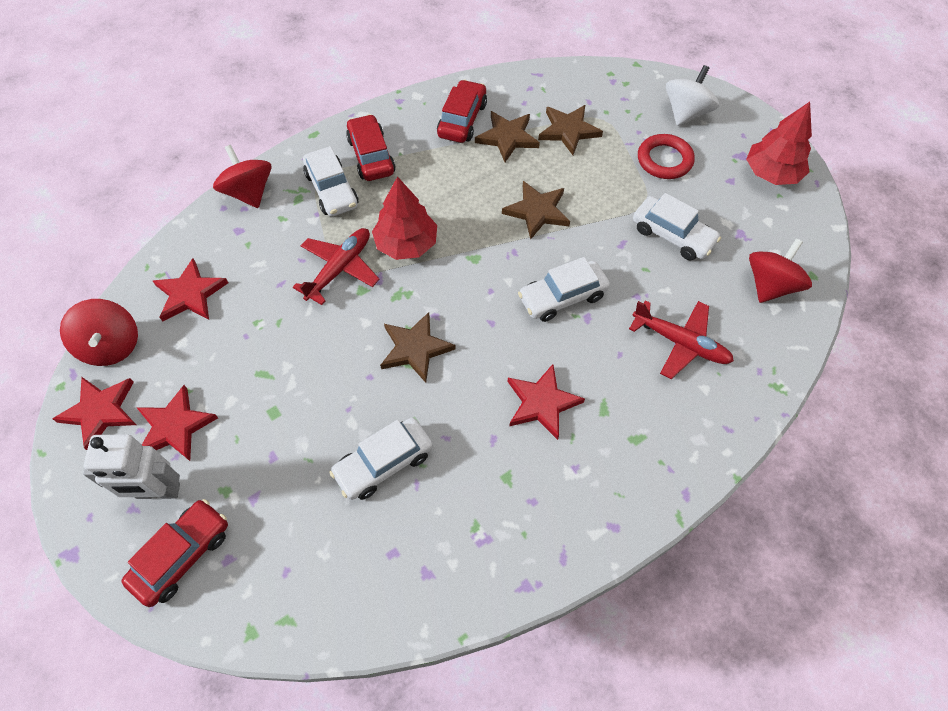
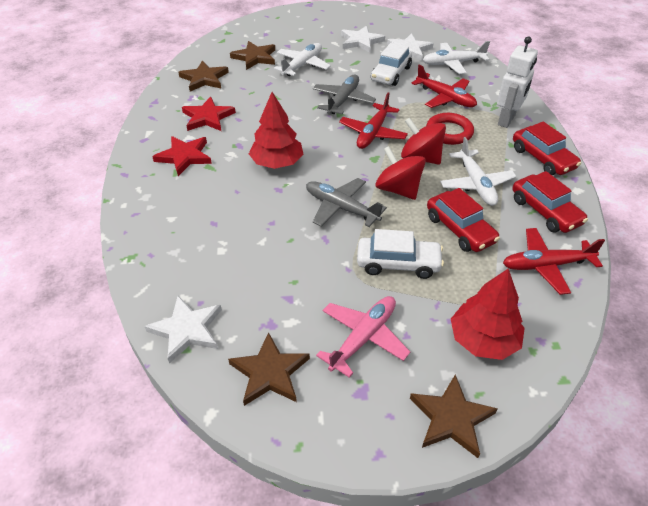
grey plane: none = 0 -> [306,178,387,227] [313,74,376,114] = 2
pink plane: none = 0 -> [316,296,410,378] = 1
red plane: [293,228,379,305] [629,300,734,379] = 2 -> [339,92,408,149] [411,65,477,108] [503,228,605,295] = 3
red spinning top: [60,299,138,366] [213,145,272,208] [749,238,812,303] = 3 -> [376,146,426,200] [401,118,446,165] = 2
red star: [53,377,136,450] [136,385,218,461] [153,258,228,321] [507,364,585,440] = 4 -> [152,136,212,176] [182,97,236,131] = 2
white car: [303,146,358,217] [329,418,433,500] [518,257,610,322] [633,193,721,260] = 4 -> [357,229,444,279] [371,42,412,86] = 2
white plane: none = 0 -> [274,43,331,76] [423,41,490,74] [440,137,516,206] = 3
white spinning top: [666,65,719,126] = 1 -> none = 0
white star: none = 0 -> [144,296,222,364] [341,26,385,52] [387,33,433,61] = 3

